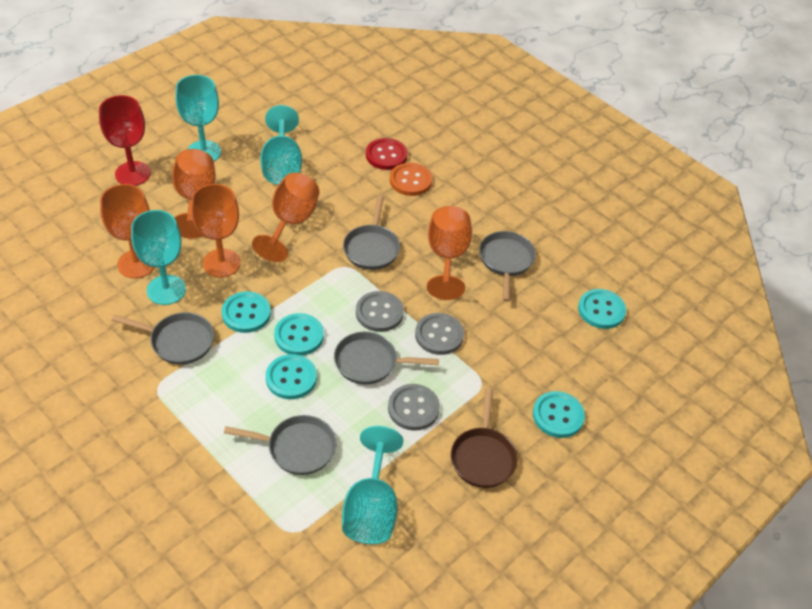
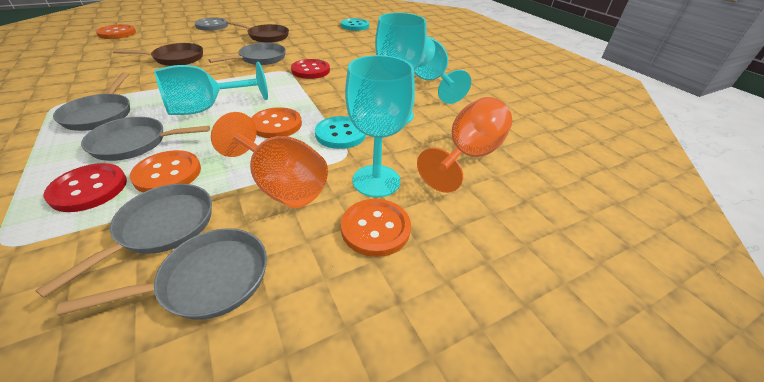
brown pan: [451,389,518,488] = 1 -> [113,43,203,66] [226,21,289,43] = 2
grey button: [356,291,404,332] [388,384,440,431] [415,313,464,355] = 3 -> [195,17,228,31] = 1
orange button: [390,163,432,196] = 1 -> [96,24,136,39] [130,150,201,193] [251,107,302,138] [341,199,411,257] = 4
orange goblet: [100,184,155,278] [172,149,216,239] [191,184,241,278] [252,173,319,262] [427,206,472,300] = 5 -> [211,112,328,208] [417,97,512,193] = 2
red button: [366,138,408,170] = 1 -> [43,163,127,212] [291,59,330,79] = 2
red goblet: [99,95,151,186] = 1 -> none = 0
turquoise button: [222,291,271,333] [266,354,317,399] [274,313,324,356] [533,391,585,438] [578,289,626,329] = 5 -> [315,116,366,149] [341,18,369,31] = 2

